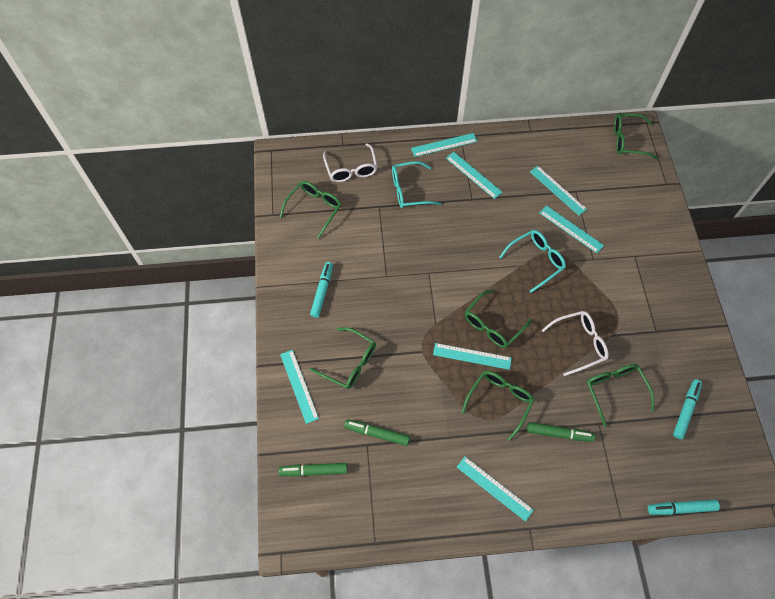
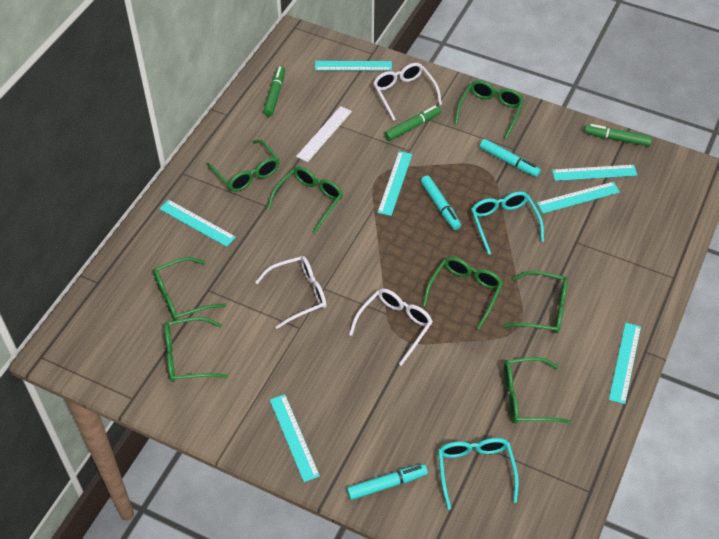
green glasses: [280,181,342,239] [310,327,376,389] [461,371,534,441] [465,290,531,348] [586,364,654,427] [614,114,658,159] = 6 -> [153,257,226,321] [164,317,228,382] [207,140,279,192] [267,166,343,234] [423,257,503,329] [455,80,524,139] [503,271,568,334] [504,357,570,424] = 8
white glasses: [323,143,378,182] [541,311,609,376] = 2 -> [255,256,326,329] [349,288,433,366] [373,63,442,121] = 3
white ruler: none = 0 -> [296,106,352,162] = 1

